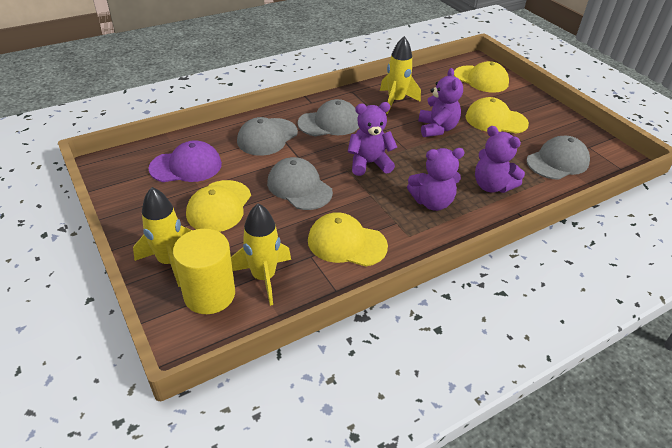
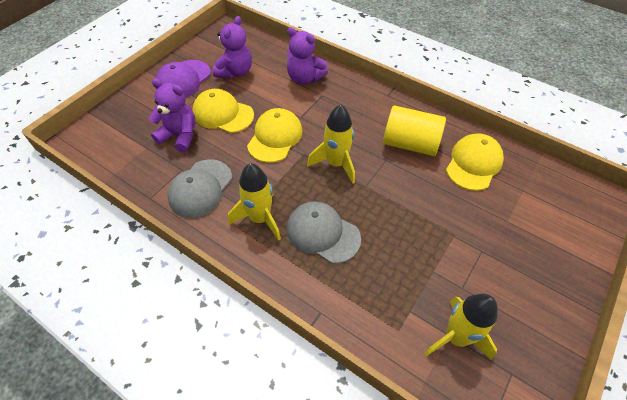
grey cap: [237,117,298,156] [267,157,333,210] [298,99,359,136] [526,136,590,180] = 4 -> [168,159,232,218] [287,201,361,264] = 2
purple teddy bear: [348,102,397,176] [407,148,465,211] [418,68,463,137] [475,126,525,193] = 4 -> [149,79,195,152] [213,16,252,79] [287,27,328,84] = 3
yellow cap: [186,180,251,232] [308,212,388,267] [454,61,509,93] [466,97,529,134] = 4 -> [192,89,254,133] [247,108,302,163] [446,133,504,191] = 3

